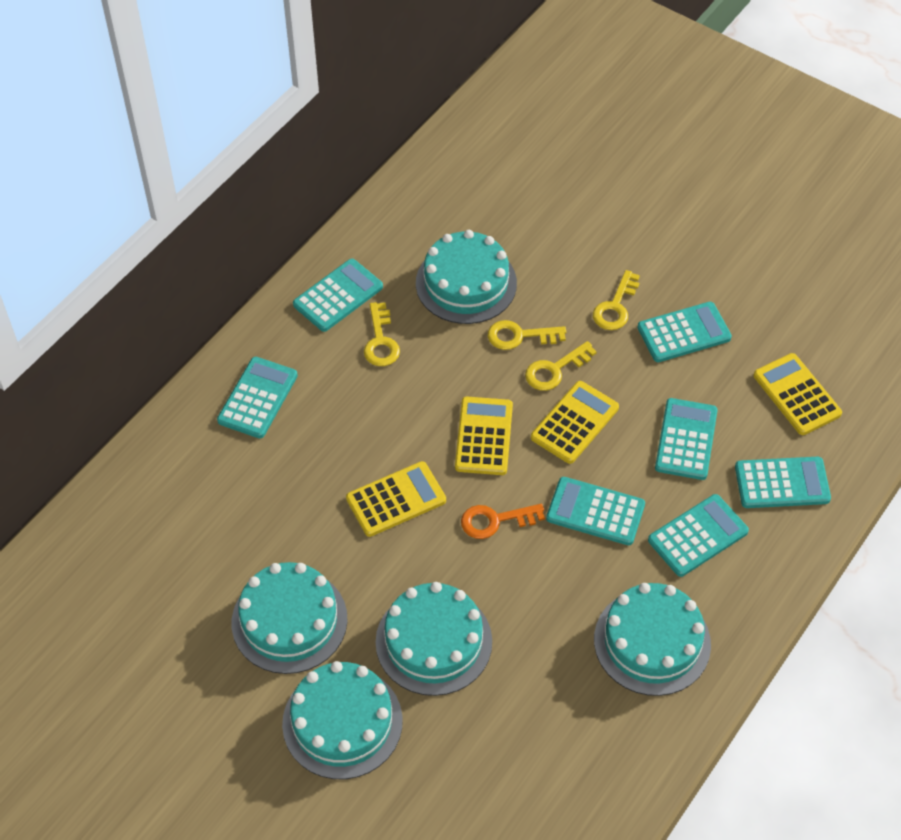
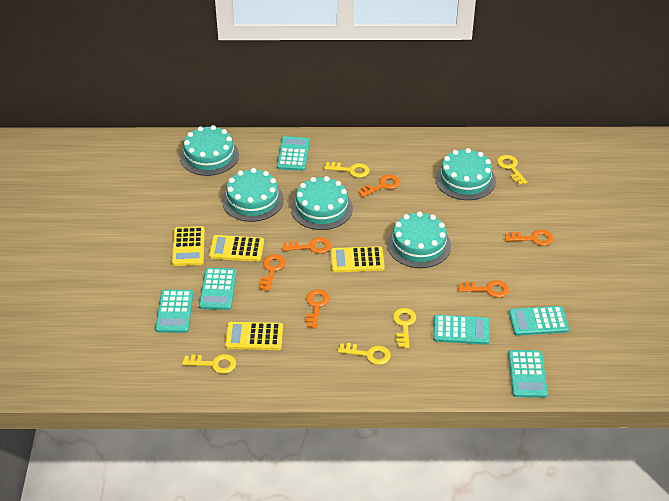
orange key: [461,504,545,539] = 1 -> [259,254,286,291] [282,237,331,254] [306,289,330,329] [358,174,400,198] [458,280,509,298] [505,230,553,246] = 6
turquoise calculator: [217,357,298,438] [293,259,383,332] [546,477,645,545] [637,302,732,362] [648,494,749,577] [655,398,718,480] [735,457,831,508] = 7 -> [155,290,193,333] [199,268,237,310] [277,136,310,171] [433,315,490,345] [508,350,548,398] [509,306,569,336] = 6
yellow key: [364,302,400,366] [488,320,566,350] [525,341,597,391] [593,270,640,330] = 4 -> [182,354,236,374] [324,162,370,178] [337,343,391,365] [393,308,416,348] [497,155,527,185] = 5

